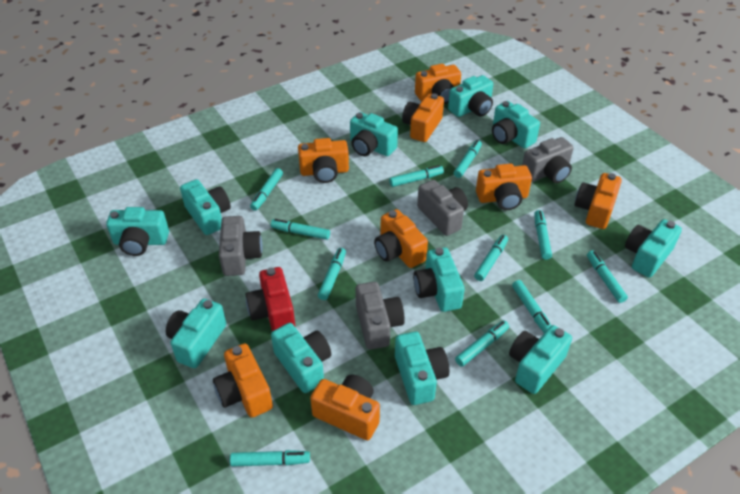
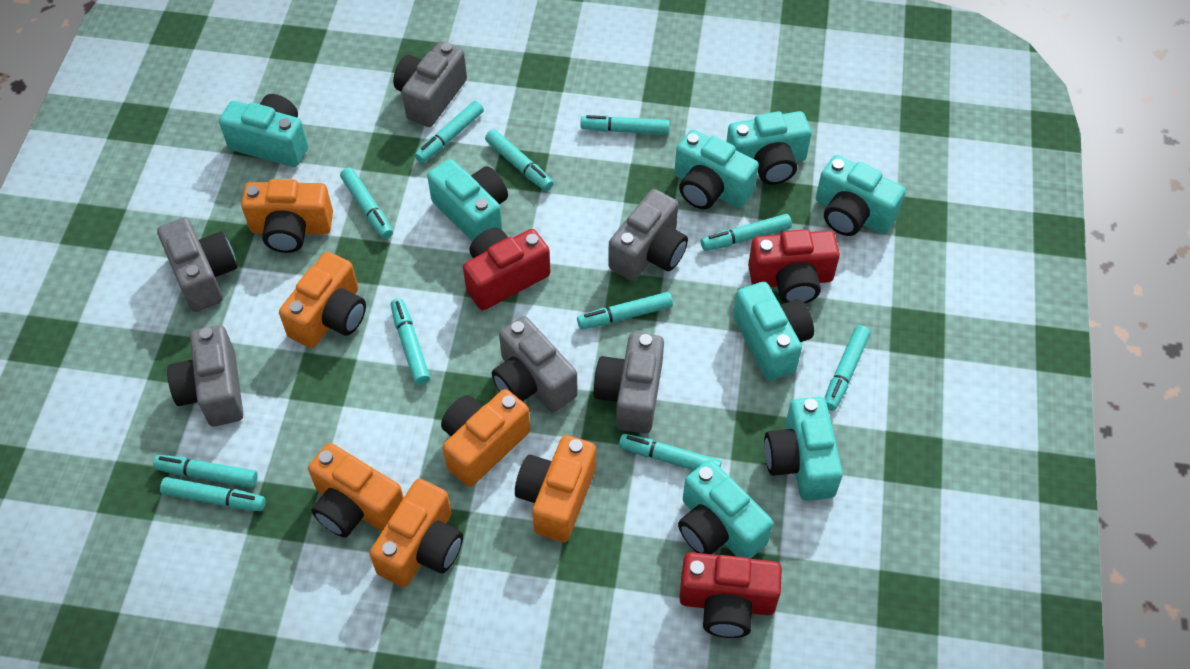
grey camera: [219,216,263,276] [355,282,405,350] [417,180,468,236] [522,137,574,183] = 4 -> [157,217,237,312] [167,325,243,426] [393,41,467,127] [492,316,578,412] [593,332,664,434] [608,189,688,281] = 6
orange camera: [213,343,273,418] [298,138,349,183] [310,375,380,440] [374,209,428,268] [402,93,444,142] [415,64,461,104] [476,163,532,210] [575,173,622,229] = 8 -> [241,179,333,253] [279,252,366,348] [308,443,404,538] [369,479,463,587] [441,389,531,487] [515,435,596,542] = 6
red camera: [245,267,295,331] = 1 -> [463,228,551,310] [679,552,782,638] [748,229,840,303] = 3
turquoise camera: [106,207,169,256] [166,299,226,368] [180,179,231,235] [271,323,331,393] [350,112,398,156] [395,332,449,405] [413,247,465,312] [448,75,493,117] [492,101,540,148] [509,325,572,394] [625,219,682,278] = 11 -> [219,94,308,167] [427,159,508,242] [675,130,759,209] [678,460,773,559] [726,111,811,185] [733,282,814,381] [764,397,843,501] [816,155,906,236] = 8

